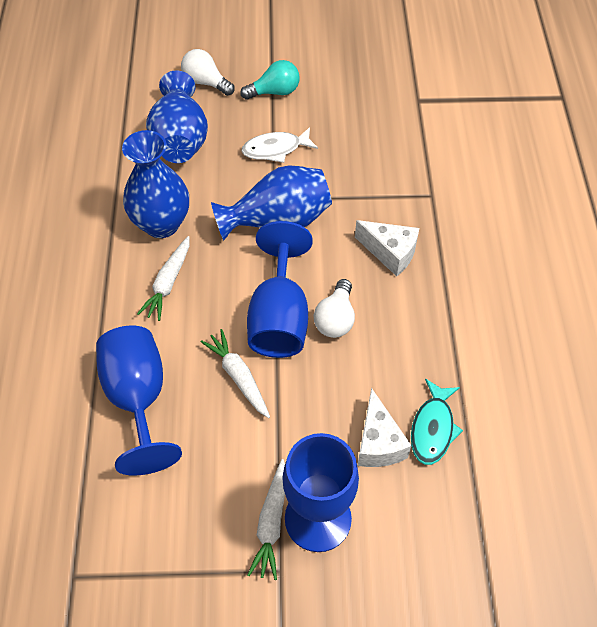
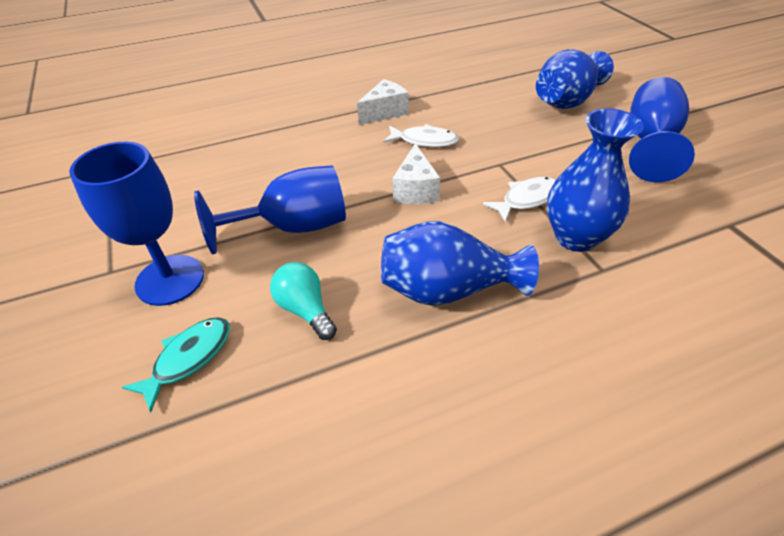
white carrot: [137,236,189,321] [200,329,270,418] [247,459,285,580] = 3 -> none = 0
white fish: [242,127,318,163] = 1 -> [383,124,459,147] [483,177,557,222] = 2
white light bulb: [181,49,235,96] [314,279,355,338] = 2 -> none = 0

